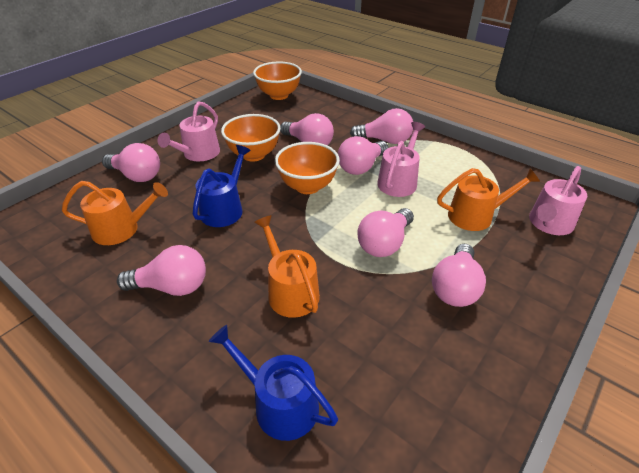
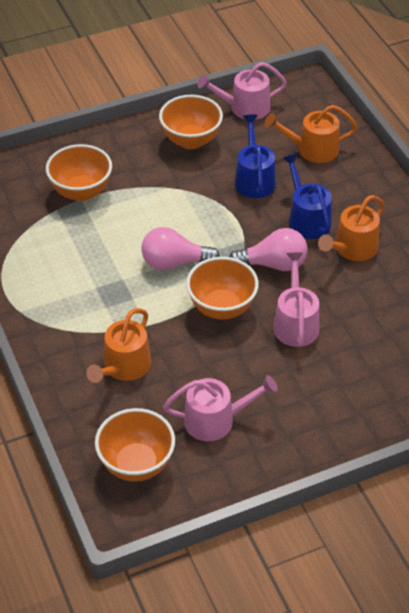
orange bowl: [221,114,281,162] [253,61,302,100] [275,142,340,194] = 3 -> [46,144,112,201] [95,408,175,482] [159,95,223,149] [186,257,259,320] = 4
pink light bulb: [102,143,160,182] [117,245,206,296] [280,113,334,145] [338,136,388,175] [350,108,413,144] [357,208,414,257] [432,244,486,307] = 7 -> [141,227,220,270] [229,228,308,271] = 2

